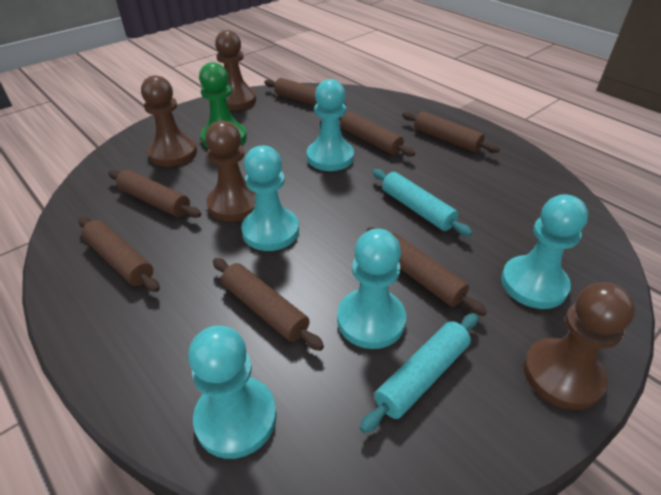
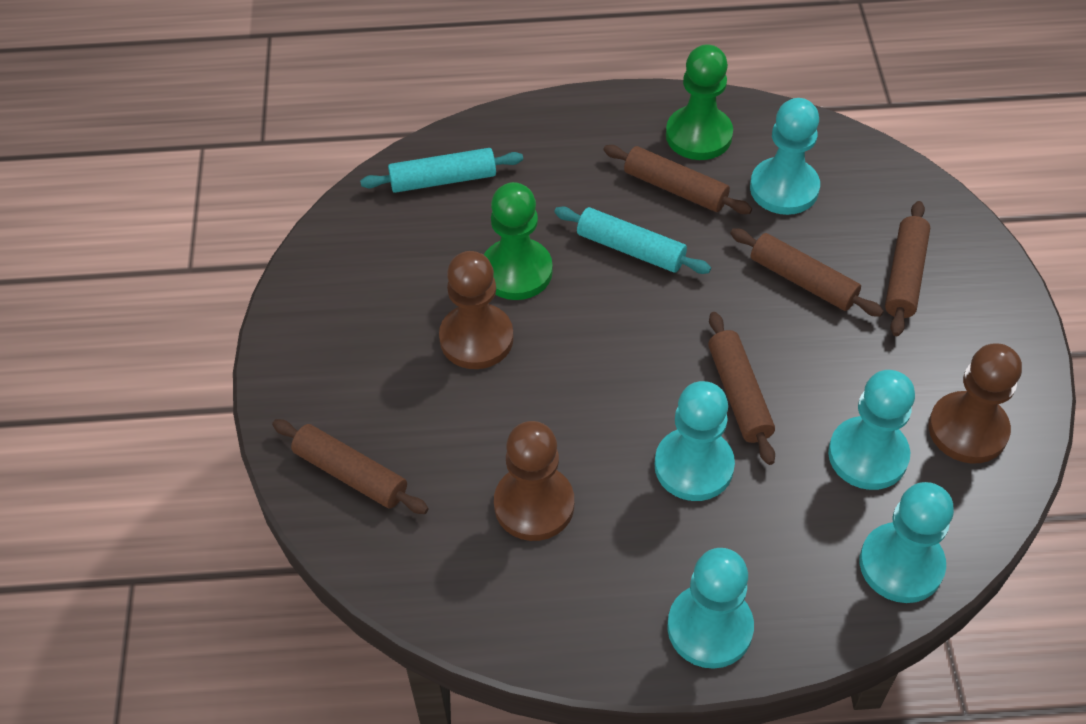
brown pawn: [141,75,197,167] [205,121,255,221] [215,30,256,110] [524,282,635,410] = 4 -> [439,251,514,369] [494,421,574,541] [928,344,1022,464] = 3
brown rolling pin: [79,217,160,292] [108,170,201,218] [213,258,324,351] [264,78,346,106] [339,112,415,157] [367,227,487,316] [402,112,500,153] = 7 -> [272,419,429,514] [603,145,752,214] [708,312,775,465] [730,228,884,317] [885,201,930,336] = 5
green pawn: [199,62,247,148] = 1 -> [484,182,553,300] [666,44,733,160] = 2

